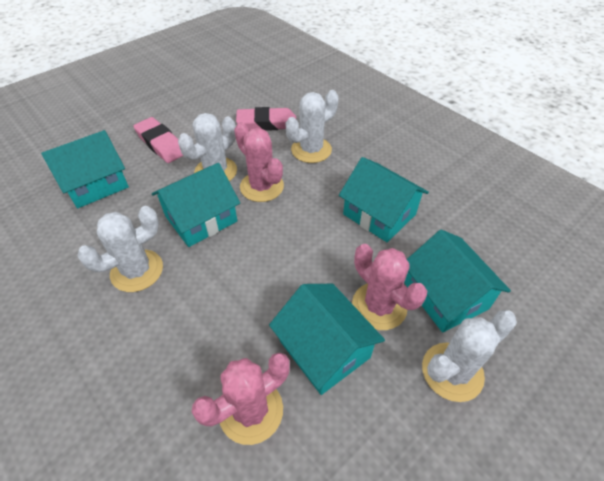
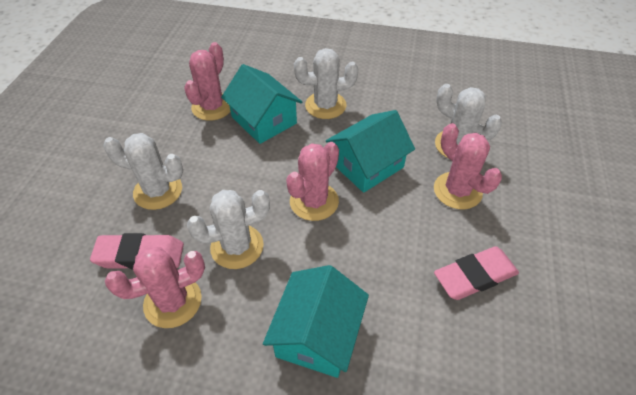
pink cactus: [192,352,290,445] [234,122,284,202] [352,244,427,330] = 3 -> [105,247,205,328] [184,42,231,121] [286,142,339,221] [434,123,502,209] = 4
turquoise house: [41,130,129,208] [152,163,240,247] [269,284,385,395] [339,157,429,242] [404,230,511,333] = 5 -> [221,64,302,144] [263,265,369,378] [326,110,415,193] = 3

